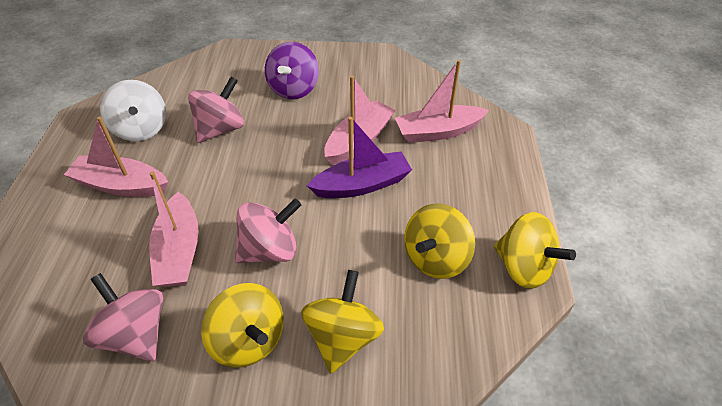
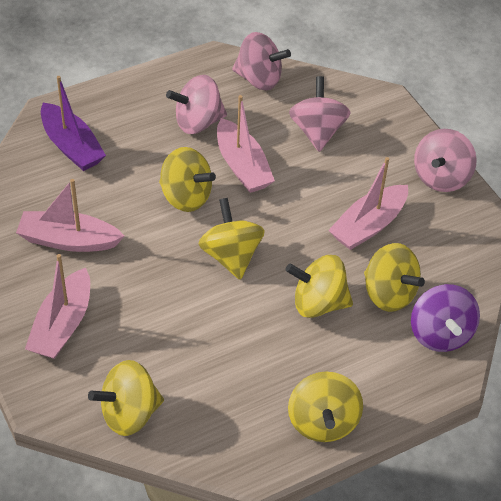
pink spinning top: [83,273,163,362] [188,77,244,143] [235,198,301,263] = 3 -> [166,75,227,134] [232,32,291,90] [289,76,350,152] [414,129,477,192] = 4
white spinning top: [100,80,166,141] = 1 -> none = 0
yellow spinning top: [201,283,284,368] [301,270,384,373] [404,203,475,279] [494,212,576,289] = 4 -> [88,360,164,436] [159,147,216,212] [198,198,265,280] [285,255,353,318] [288,371,363,442] [364,243,425,312] = 6

